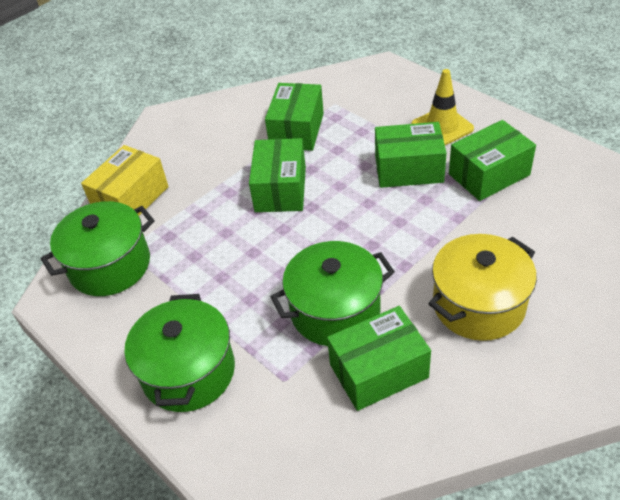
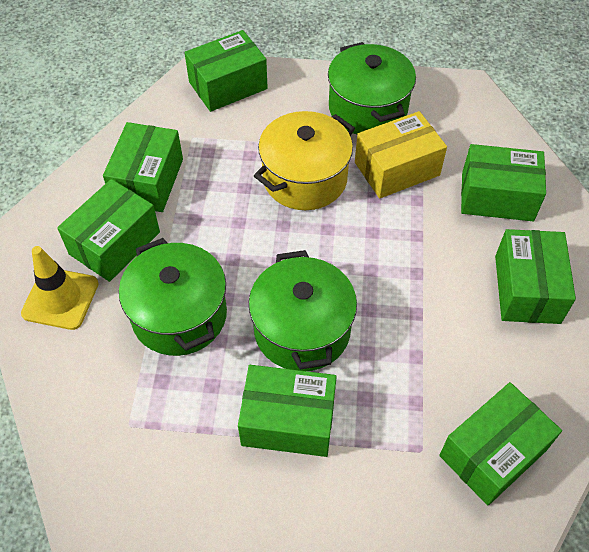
green box: [249,138,306,212] [265,83,324,151] [327,306,431,411] [375,122,446,188] [449,120,536,201] = 5 -> [57,179,160,282] [103,122,183,212] [185,30,268,112] [238,365,337,457] [439,382,562,506] [461,144,546,221] [495,229,576,324] = 7

